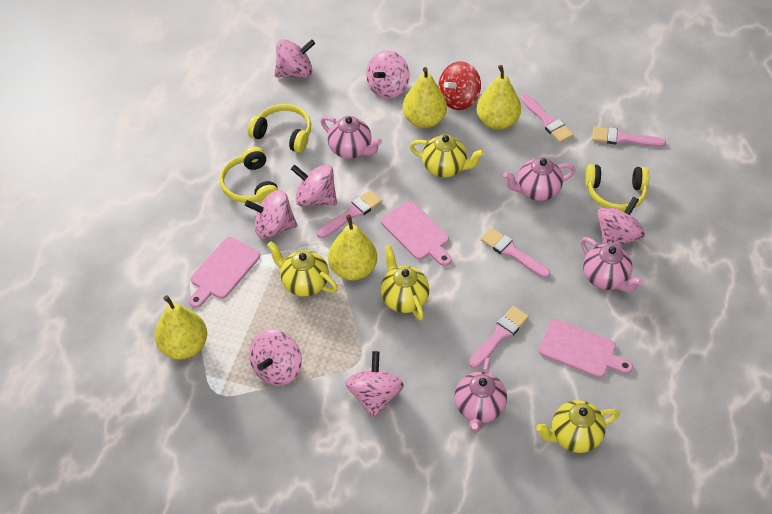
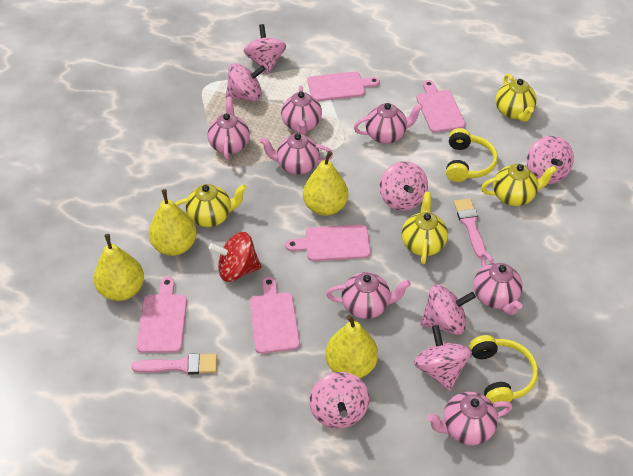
pink brush: [317,190,382,238] [469,306,529,368] [481,228,550,278] [521,94,574,143] [592,127,666,147] = 5 -> [132,353,217,375] [454,198,486,259] = 2
pink cutting board: [189,237,260,308] [381,201,452,266] [538,319,633,378] = 3 -> [137,277,187,353] [250,277,300,354] [286,225,371,261] [307,71,380,101] [416,80,465,133] = 5
pink teapot: [321,116,382,159] [454,358,507,432] [503,157,576,201] [581,237,643,292] = 4 -> [208,97,250,160] [260,133,333,175] [281,86,322,135] [326,272,411,319] [354,103,423,144] [427,392,512,445] [473,252,523,315] = 7
yellow headphones: [220,147,278,204] [248,104,311,153] [585,164,649,211] = 3 -> [446,128,498,182] [470,335,538,403] = 2

